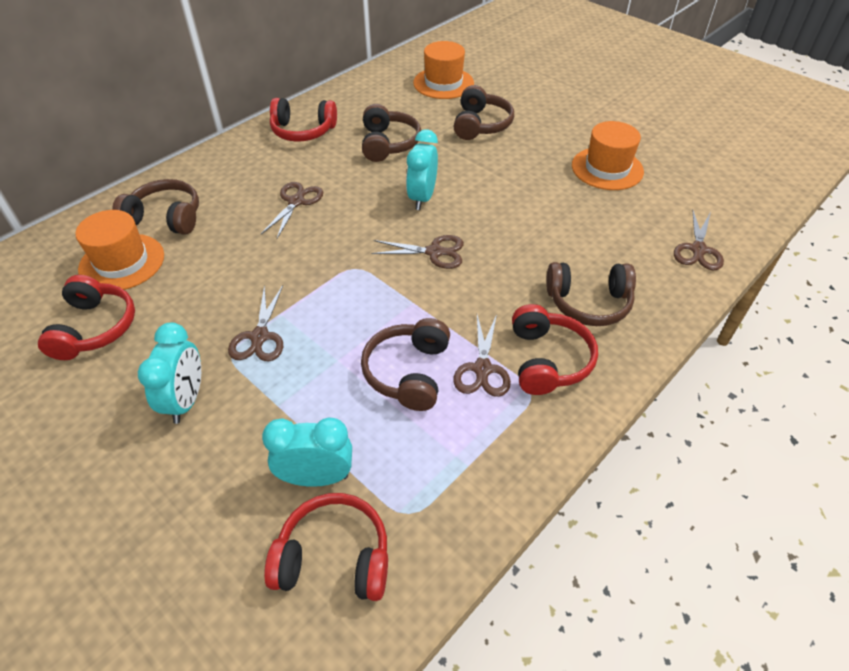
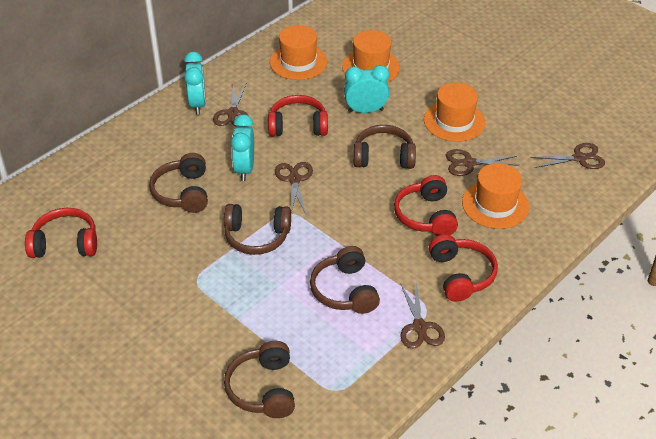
orange hat: [75,210,164,290] [413,41,474,99] [572,121,644,190] = 3 -> [270,25,327,80] [342,30,400,82] [424,82,485,142] [462,163,529,229] = 4

